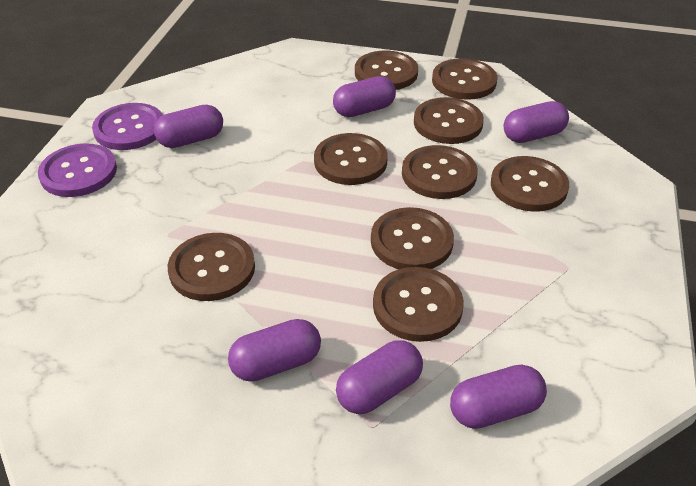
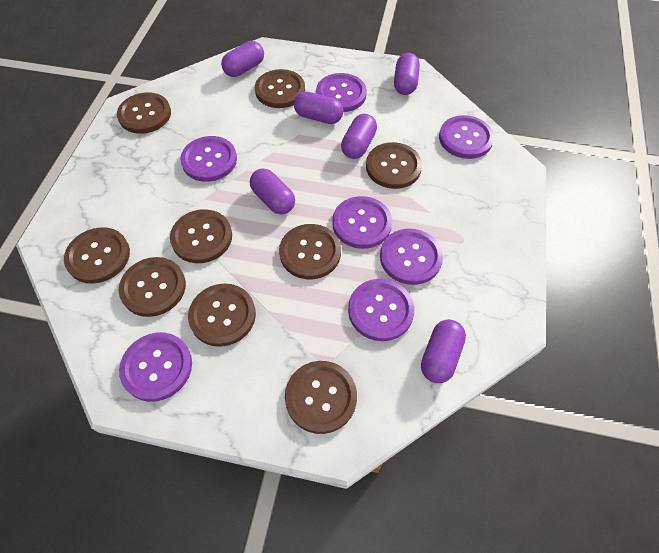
purple button: [38,143,117,197] [92,103,163,150] = 2 -> [119,332,192,402] [180,136,237,182] [316,73,367,112] [332,196,392,249] [348,279,415,341] [380,229,443,285] [439,115,494,159] = 7

